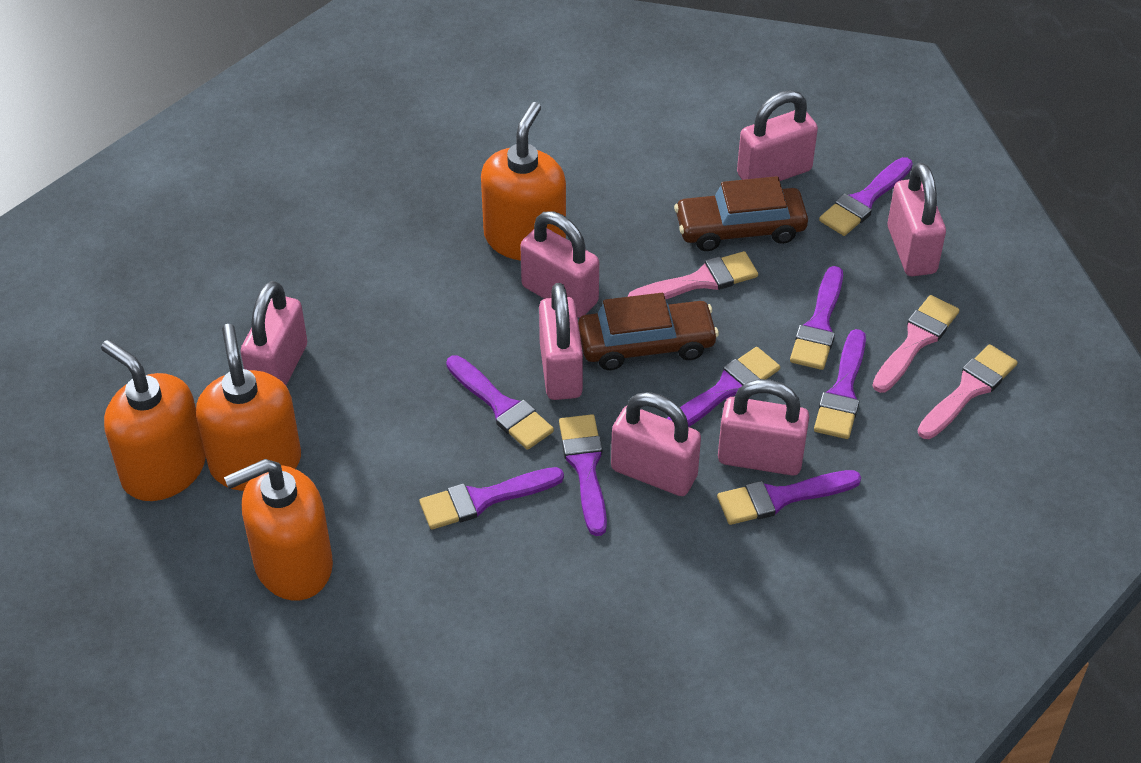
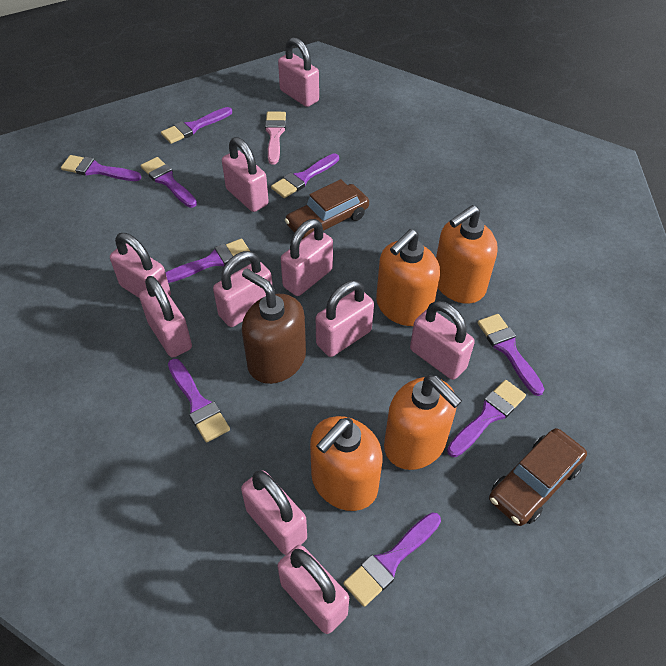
brown soap dispenser: none = 0 -> [242,269,306,384] = 1
pink brush: [628,251,758,299] [873,295,959,393] [918,344,1017,439] = 3 -> [265,112,286,164] = 1
pink padlock: [241,281,307,385] [520,211,599,318] [539,283,583,400] [611,392,701,496] [718,379,809,475] [737,90,818,181] [888,163,946,276] = 7 -> [110,233,171,298] [139,276,192,358] [213,251,273,327] [222,137,269,212] [241,470,307,555] [278,37,319,107] [278,545,349,634] [281,219,333,296] [316,280,374,357] [410,301,475,380] = 10
purple brush: [419,467,564,530] [446,355,554,450] [559,414,607,536] [667,347,780,427] [717,470,861,525] [790,266,843,370] [814,329,866,439] [819,157,913,236] = 8 -> [61,155,141,181] [141,157,197,208] [161,107,232,144] [166,239,250,283] [168,359,230,443] [271,153,339,198] [343,512,441,607] [447,380,526,457] [477,314,544,396] = 9

